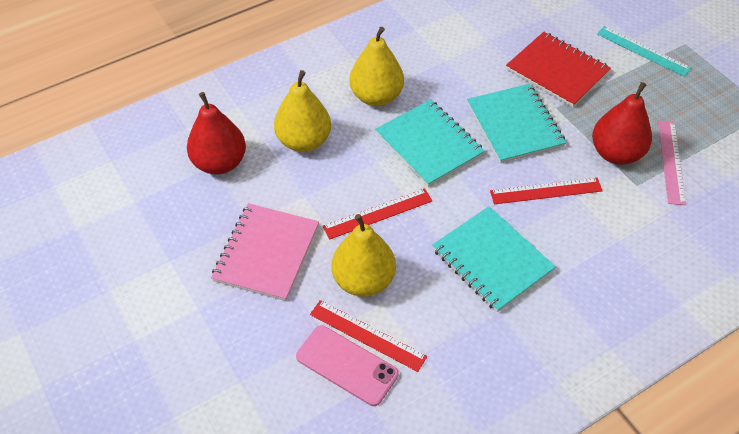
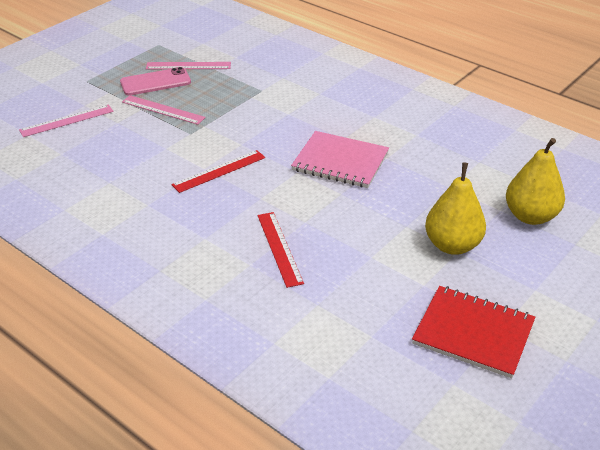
pink ruler: [658,121,686,205] = 1 -> [19,105,113,137] [122,95,206,125] [146,62,231,69] = 3
red pear: [187,92,246,175] [592,82,652,165] = 2 -> none = 0
red ruler: [310,300,427,372] [323,188,432,240] [490,178,603,204] = 3 -> [171,150,265,193] [258,212,304,288] = 2
turquoise notebook: [375,99,485,187] [432,206,556,312] [467,84,566,163] = 3 -> none = 0
turquoise ruler: [597,26,691,77] = 1 -> none = 0
yellow pear: [274,70,331,152] [331,214,396,297] [350,27,404,106] = 3 -> [425,162,486,255] [506,138,565,225] = 2

